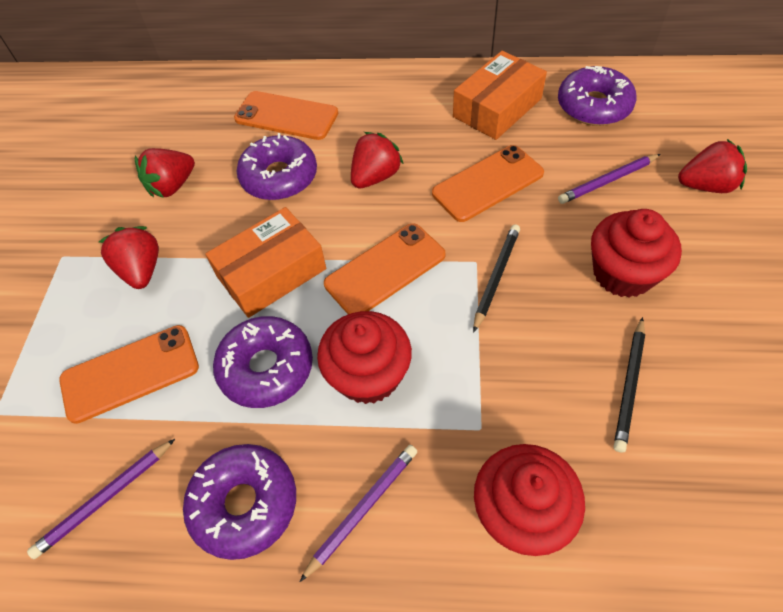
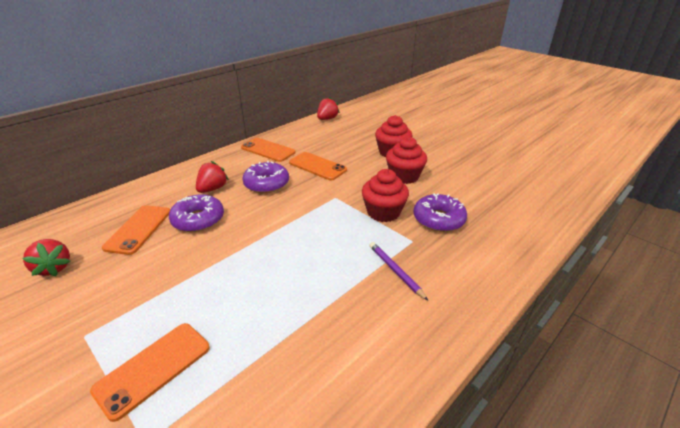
black pencil: [473,224,520,333] [614,317,645,453] = 2 -> none = 0
orange box: [205,207,326,318] [453,51,547,140] = 2 -> none = 0
purple donut: [183,444,296,560] [213,316,313,408] [237,133,317,200] [558,66,637,126] = 4 -> [169,194,224,232] [242,161,289,193] [413,194,467,232] = 3
purple pencil: [27,439,175,559] [300,445,418,582] [558,154,661,204] = 3 -> [370,242,428,301] = 1
red strawberry: [99,226,159,289] [135,148,195,198] [351,132,404,189] [678,139,747,193] = 4 -> [22,239,71,276] [196,161,229,193] [317,97,340,120] = 3

